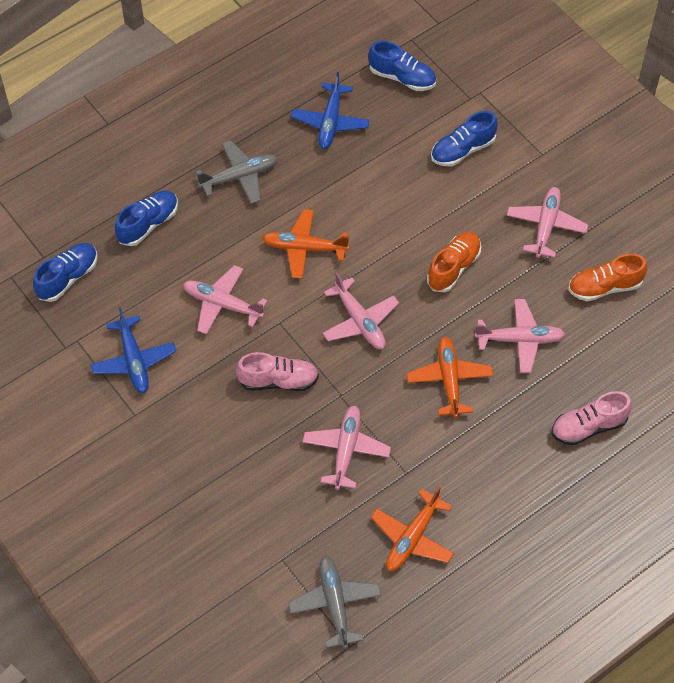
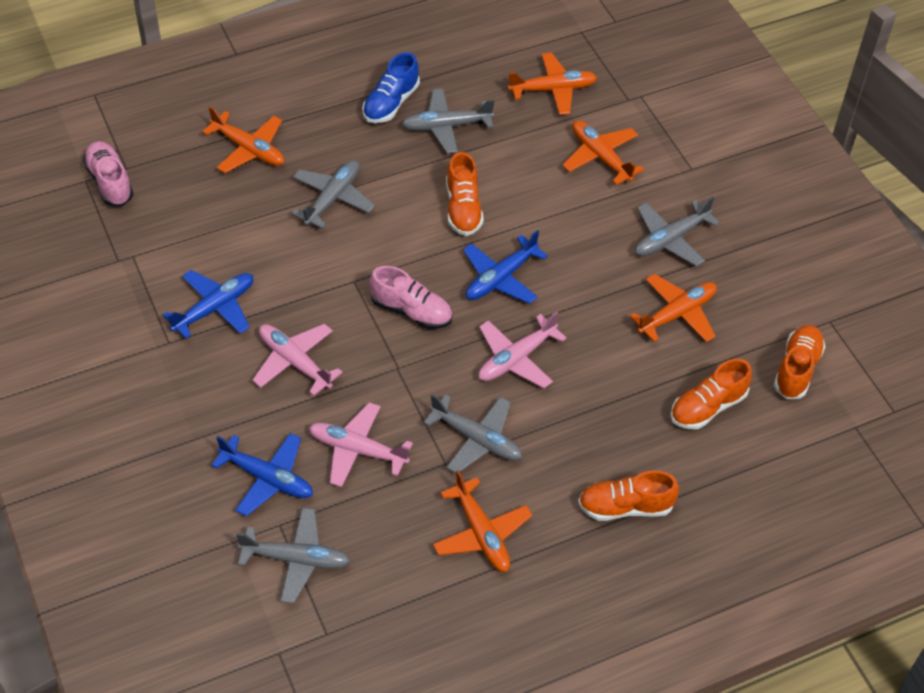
blue plane: [91,307,176,393] [291,72,370,149] = 2 -> [163,270,253,339] [211,433,313,516] [463,230,548,304] = 3
blue shoe: [33,243,97,302] [115,191,178,246] [368,41,436,91] [431,111,498,166] = 4 -> [362,52,420,123] = 1
grey plane: [196,140,278,204] [288,556,381,649] = 2 -> [236,508,350,604] [292,160,375,229] [402,89,495,154] [423,394,522,473] [635,197,720,266] = 5
orange plane: [262,209,349,279] [371,487,454,571] [407,337,493,418] = 3 -> [202,106,284,173] [433,470,532,572] [508,53,597,115] [562,120,644,185] [630,274,717,342] = 5
orange shoe: [427,232,481,292] [568,254,647,301] = 2 -> [446,152,484,236] [578,470,679,521] [670,359,752,429] [774,325,826,399] = 4
pink plane: [183,265,268,334] [303,406,391,490] [322,273,399,349] [475,299,565,373] [507,187,588,258] = 5 -> [252,324,343,396] [309,402,413,487] [478,311,567,388] = 3

